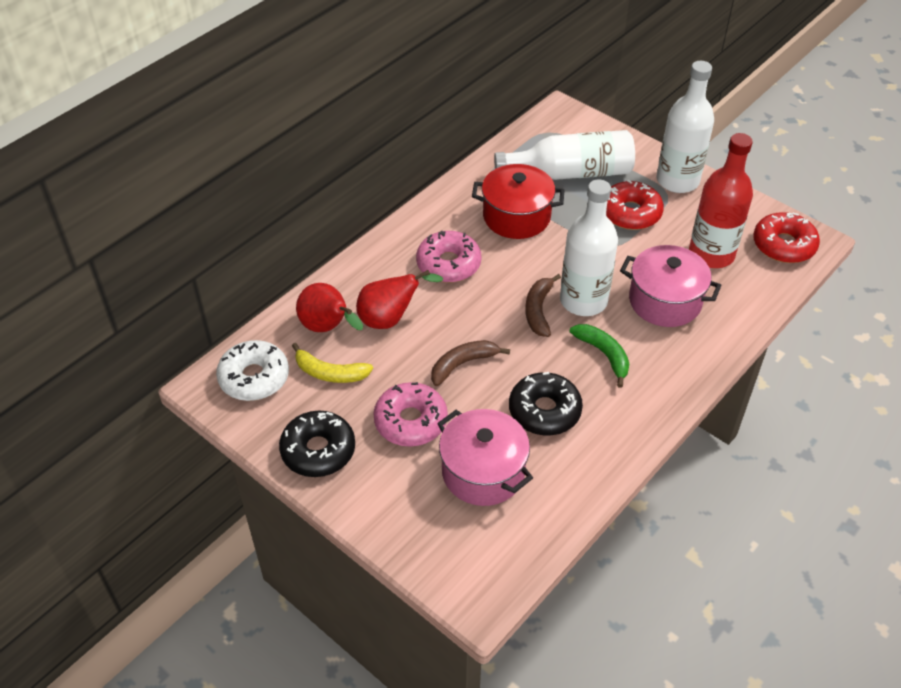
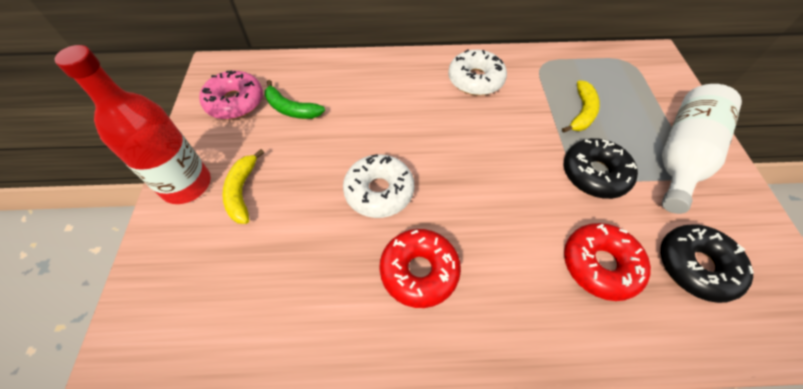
brown banana: [431,340,510,386] [525,274,561,337] = 2 -> none = 0
pink donut: [373,382,448,447] [416,231,481,283] = 2 -> [199,71,263,119] = 1
pink pot: [437,409,533,506] [620,245,721,327] = 2 -> none = 0
red pear: [296,283,363,332] [356,270,443,329] = 2 -> none = 0
red pot: [472,164,565,239] = 1 -> none = 0
white bottle: [494,130,635,180] [560,179,618,316] [656,61,714,193] = 3 -> [662,84,742,214] = 1
white donut: [216,340,289,401] = 1 -> [343,154,414,218] [448,49,507,95] = 2
yellow banana: [292,343,373,383] = 1 -> [222,149,264,224] [562,80,600,133] = 2

